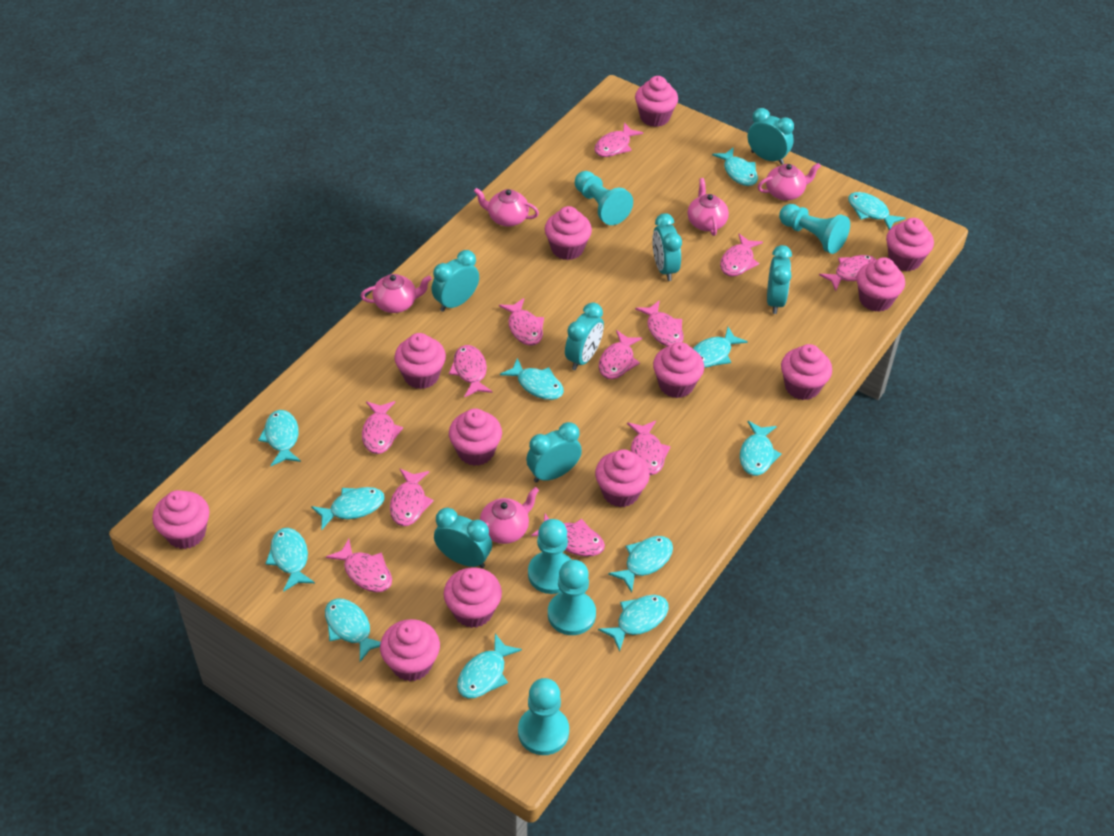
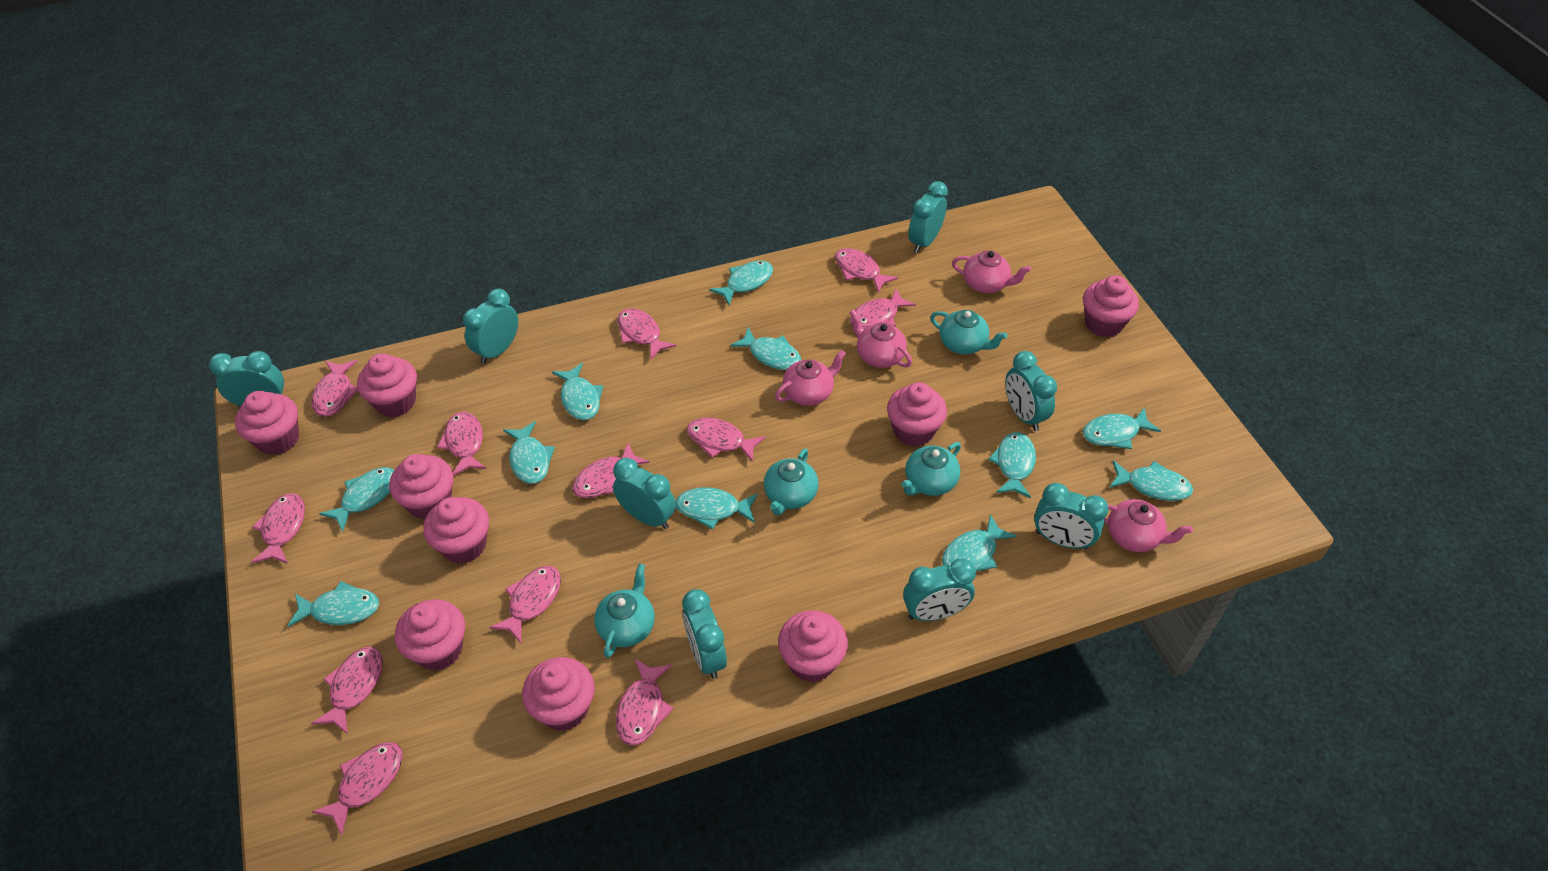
pink cupcake: [152,490,210,549] [380,619,440,682] [394,333,446,389] [444,567,502,628] [449,408,502,466] [545,206,592,260] [595,449,650,507] [635,76,678,127] [653,342,704,398] [781,344,832,400] [857,257,905,312] [886,218,934,271] = 12 -> [235,391,299,455] [357,354,417,417] [389,454,454,519] [395,599,465,671] [424,497,489,564] [522,657,595,731] [778,611,848,682] [887,382,947,447] [1083,275,1139,337] = 9
pink teapot: [361,274,432,313] [474,188,539,227] [480,487,539,544] [687,178,729,236] [758,163,821,201] = 5 -> [775,350,846,406] [849,309,912,368] [952,250,1031,293] [1104,499,1193,552] = 4
turquoise clock: [431,250,479,312] [434,508,492,568] [526,422,582,483] [565,303,604,370] [652,213,682,281] [748,108,794,165] [767,245,792,314] = 7 -> [209,351,284,407] [463,288,518,364] [613,458,676,529] [682,589,727,679] [903,559,976,621] [908,181,948,253] [1005,351,1057,431] [1034,483,1109,550] = 8
turquoise fish: [258,410,301,466] [265,528,315,592] [311,487,385,530] [325,599,381,662] [457,634,522,699] [500,358,564,400] [598,595,669,652] [608,536,673,593] [693,327,748,368] [712,147,758,186] [740,421,782,476] [848,192,905,230] = 12 -> [287,581,379,627] [319,467,394,532] [503,421,555,484] [552,363,603,420] [676,487,758,530] [709,260,773,305] [730,327,801,370] [942,514,1017,571] [988,432,1036,498] [1083,407,1161,449] [1109,461,1193,501] = 11
turquoise pawn: [518,678,569,755] [528,519,571,594] [548,560,596,635] [575,171,633,225] [779,204,850,254] = 5 -> none = 0
turquoise teapot: none = 0 -> [594,564,655,658] [763,448,819,516] [901,442,961,496] [930,310,1007,354] = 4

